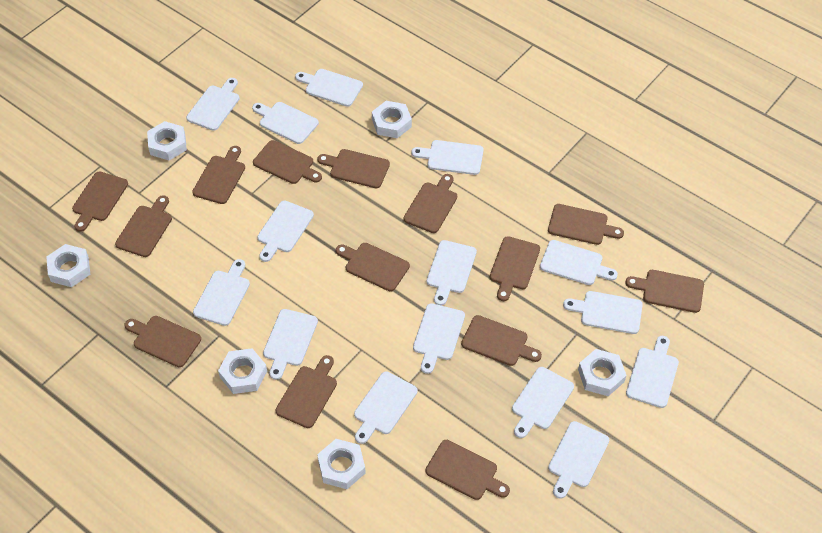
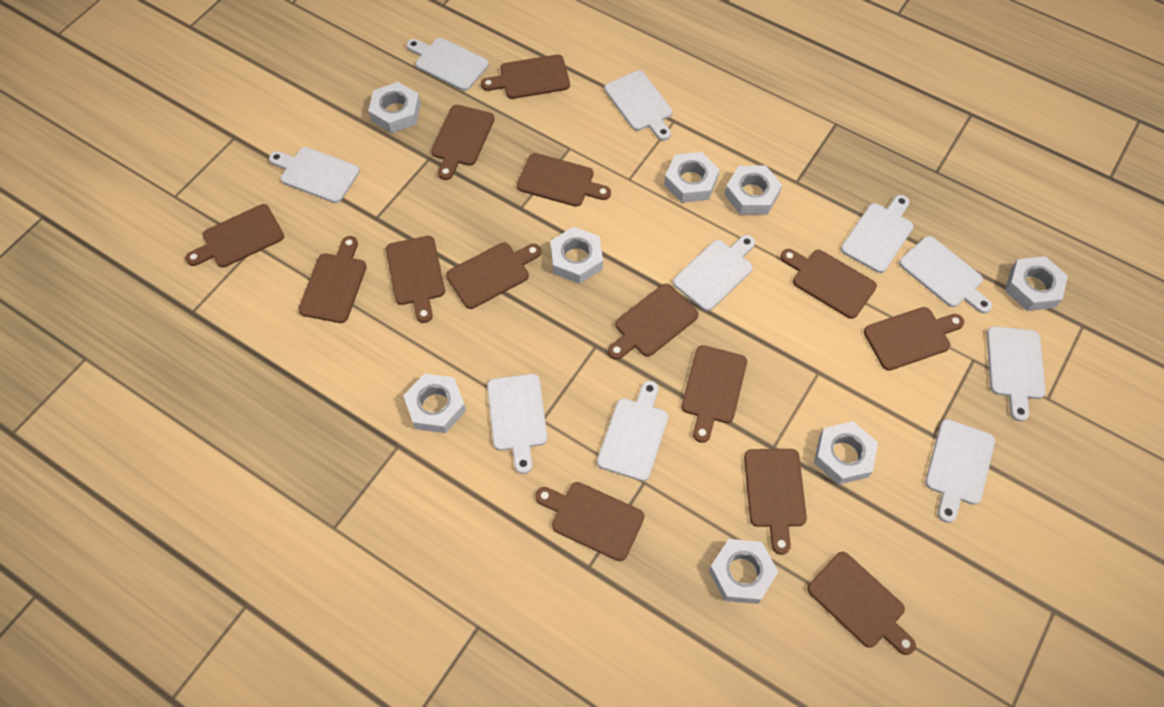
white cutting board: [186,78,240,131] [193,259,250,326] [252,102,319,144] [257,201,314,262] [263,309,318,380] [295,69,363,107] [354,371,418,444] [412,140,484,175] [413,303,465,374] [427,240,477,306] [512,367,574,438] [540,240,618,285] [548,421,609,499] [563,291,643,334] [626,336,679,408] = 15 -> [269,147,360,203] [406,38,489,91] [487,374,547,474] [597,381,668,481] [604,70,672,141] [673,235,755,311] [841,195,914,273] [899,236,992,314] [925,419,995,523] [987,326,1046,422] = 10
white nut: [46,244,90,287] [147,121,187,160] [218,348,267,394] [317,439,366,489] [372,101,412,138] [578,349,627,396] = 6 -> [368,82,421,133] [403,374,466,433] [550,227,603,284] [664,152,720,203] [709,539,778,604] [725,166,782,215] [814,421,878,485] [1005,256,1068,311] = 8

